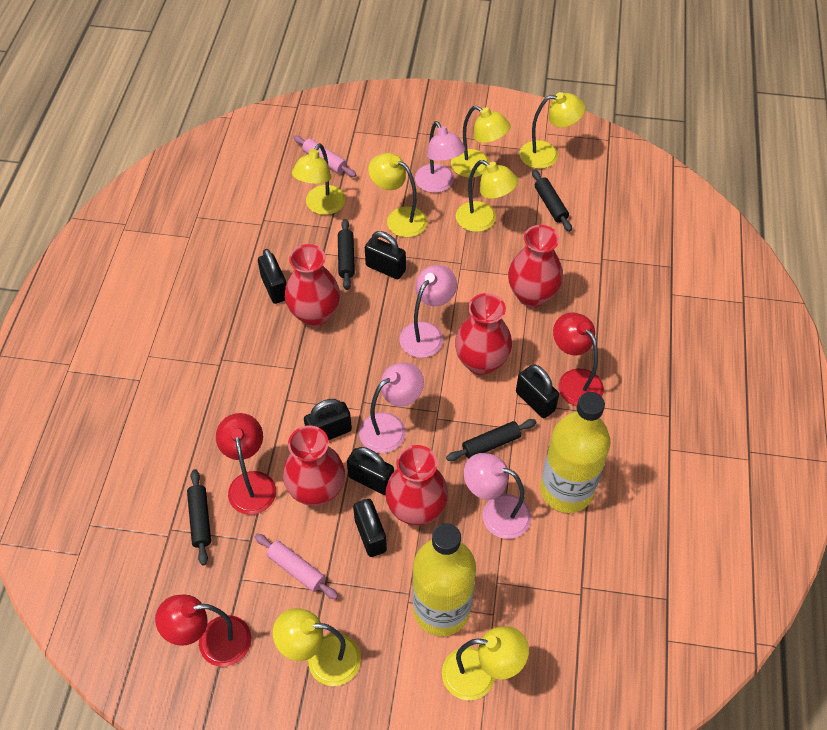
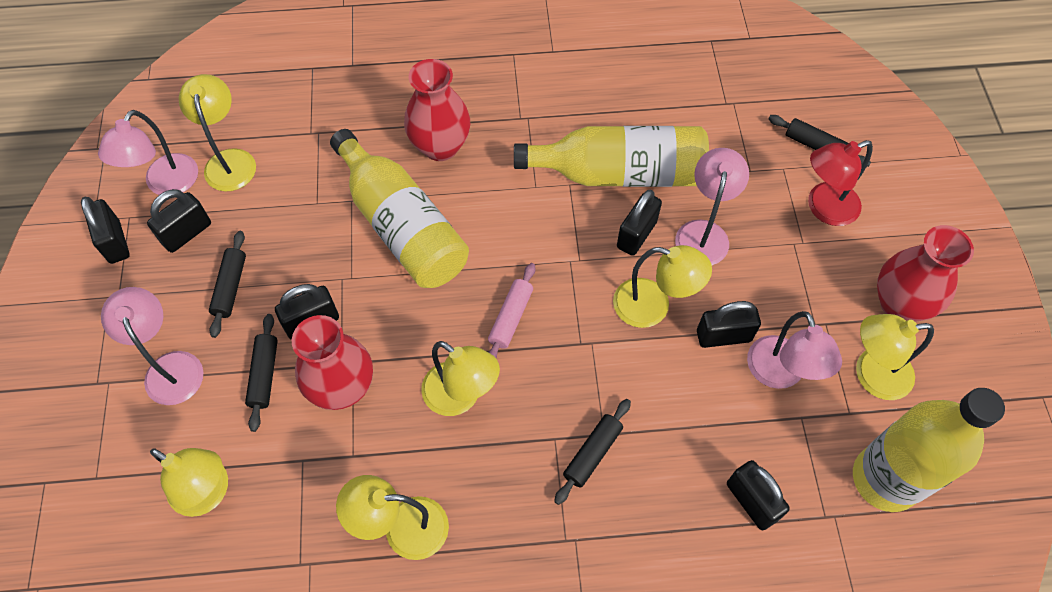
pink rolling pin: [255,534,338,600] [293,135,356,177] = 2 -> [488,263,535,359] = 1
red lamp: [155,594,251,667] [216,413,276,515] [553,312,604,406] = 3 -> [808,140,873,226] = 1
red vase: [283,426,345,506] [285,244,340,327] [385,445,448,526] [455,293,512,375] [508,225,563,307] = 5 -> [292,315,373,410] [404,59,470,161] [877,225,974,322] = 3
yellow bottle: [413,523,476,636] [540,392,611,513] = 2 -> [330,129,469,288] [514,126,709,187] [853,388,1005,512] = 3
yellow lamp: [273,608,361,686] [292,143,346,215] [368,153,427,237] [442,626,529,700] [451,106,510,178] [456,160,518,232] [519,92,585,169] = 7 -> [150,448,228,517] [179,74,256,192] [336,475,449,560] [421,341,500,416] [613,245,712,328] [856,314,934,400] = 6

